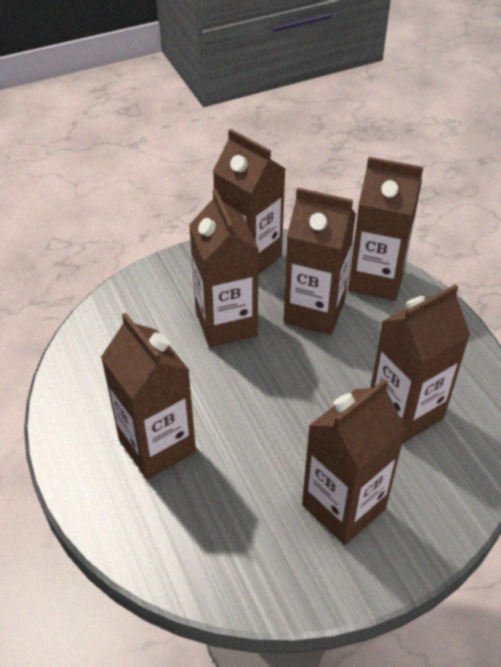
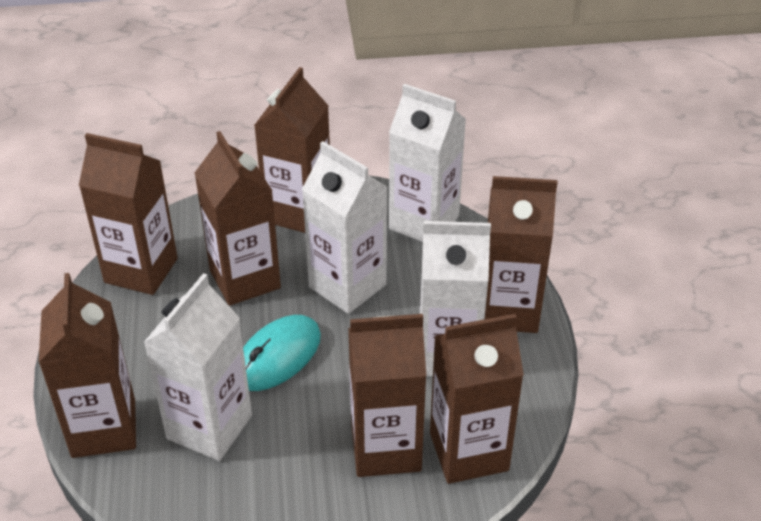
turquoise mouse: none = 0 -> [243,315,321,391] = 1
white carton: none = 0 -> [143,273,252,461] [302,141,387,314] [389,84,466,242] [420,221,491,376] = 4

